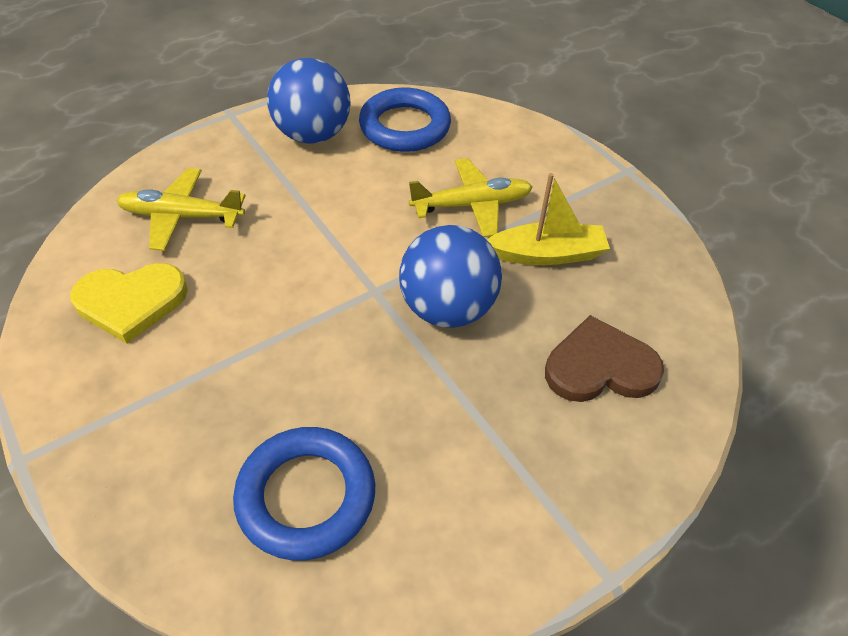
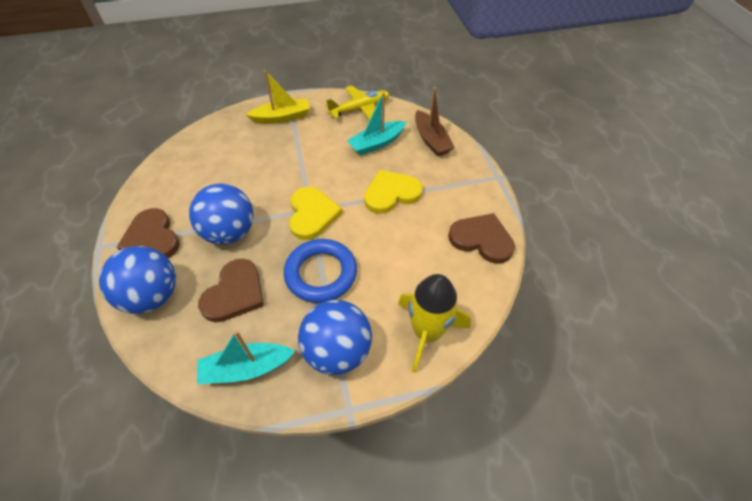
blue ball: [267,58,351,144] [399,225,502,328] = 2 -> [99,246,176,314] [189,184,254,245] [298,300,372,375] = 3
blue ring: [233,427,375,561] [359,87,451,152] = 2 -> [284,239,357,303] = 1
brown boat: none = 0 -> [415,87,455,156] = 1
brown heart: [545,315,664,402] = 1 -> [117,208,180,258] [198,258,264,322] [448,213,515,264] = 3
turquoise boat: none = 0 -> [197,330,295,384] [347,92,406,155] = 2
yellow heart: [70,263,188,344] = 1 -> [289,187,342,240] [364,170,423,214] = 2
yellow plane: [116,168,246,251] [409,158,533,237] = 2 -> [325,85,389,120] = 1
yellow rocket: none = 0 -> [398,274,471,373] = 1

